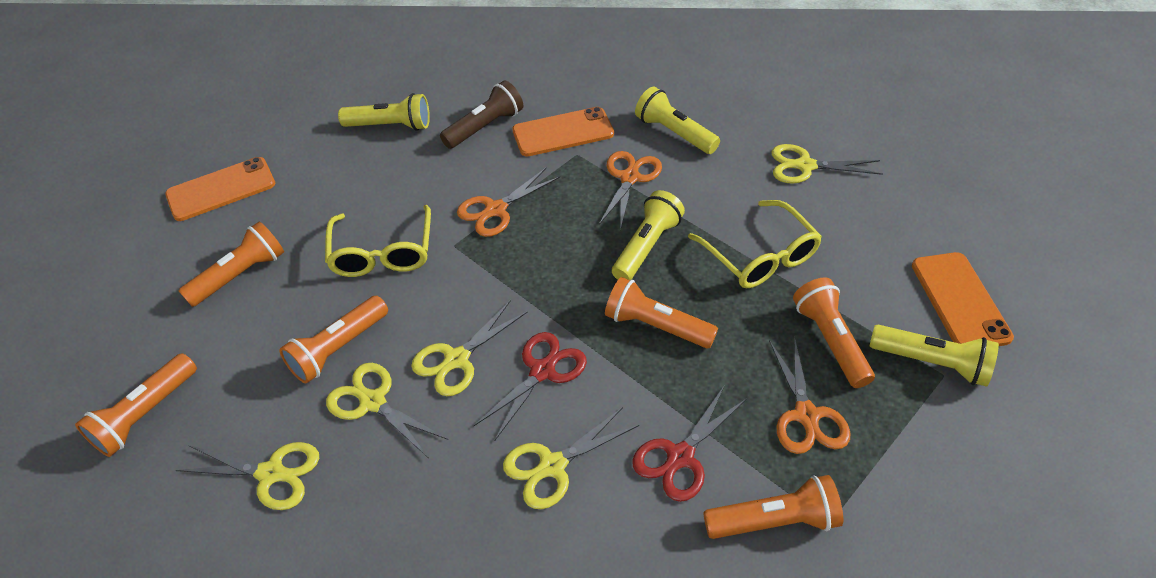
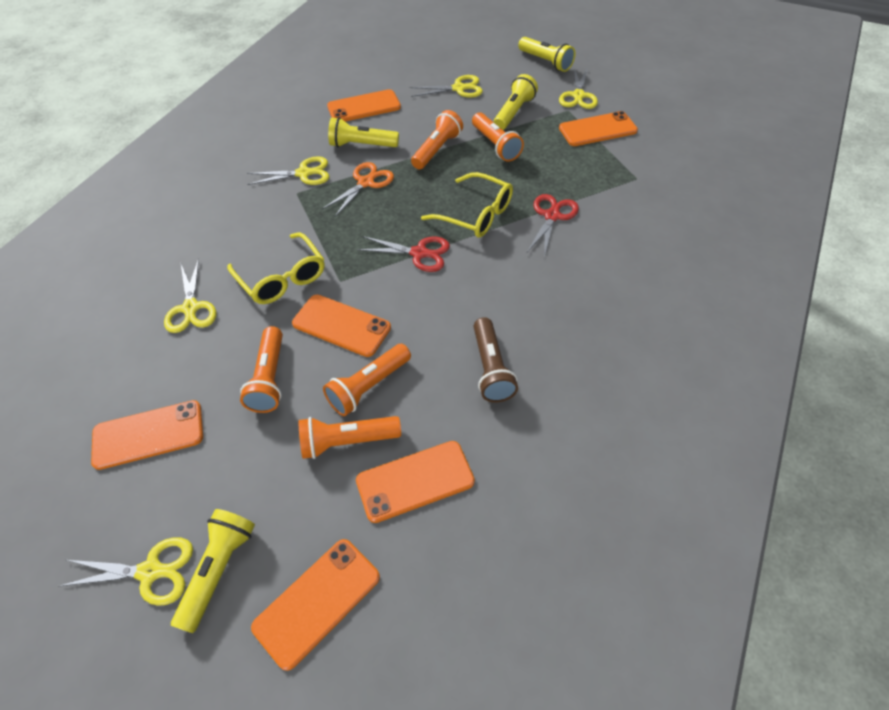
orange flashlight: [75,353,197,457] [179,222,284,307] [279,296,388,384] [605,277,718,349] [703,475,843,539] [793,277,875,388] = 6 -> [240,326,283,413] [299,416,401,459] [323,344,411,416] [411,110,463,169] [472,113,524,162] = 5
orange phone: [165,157,275,221] [512,107,614,156] [912,252,1014,346] = 3 -> [91,400,203,470] [251,539,380,671] [292,294,391,357] [327,89,401,122] [356,441,475,523] [559,111,638,146] = 6
orange scissors: [457,168,560,237] [599,151,662,230] [769,336,850,454] = 3 -> [322,162,394,217] = 1

